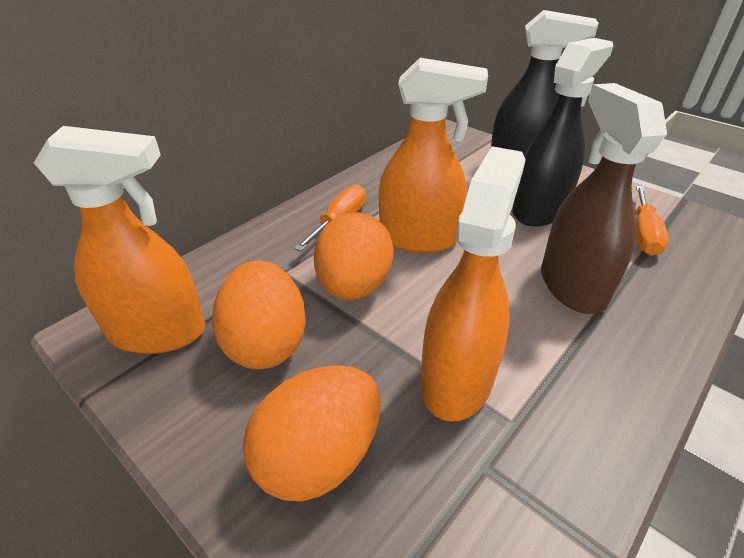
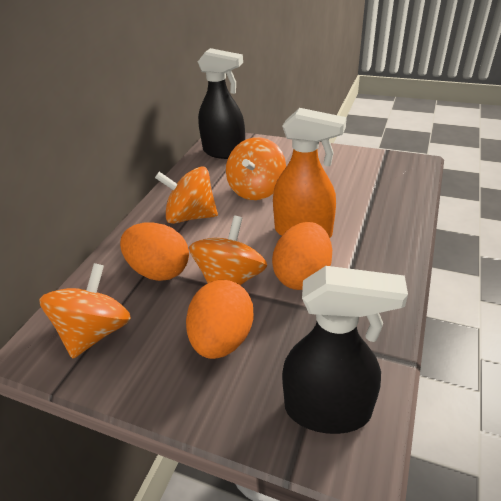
brown spray bottle: [541,83,667,314] = 1 -> none = 0
orange screwdriver: [294,185,366,252] [635,186,669,256] = 2 -> none = 0
orange spinning top: none = 0 -> [39,263,131,359] [155,166,218,224] [189,216,267,285] [226,137,286,200] = 4
orange spray bottle: [34,126,205,354] [379,58,488,253] [420,146,526,422] = 3 -> [273,108,347,238] = 1

